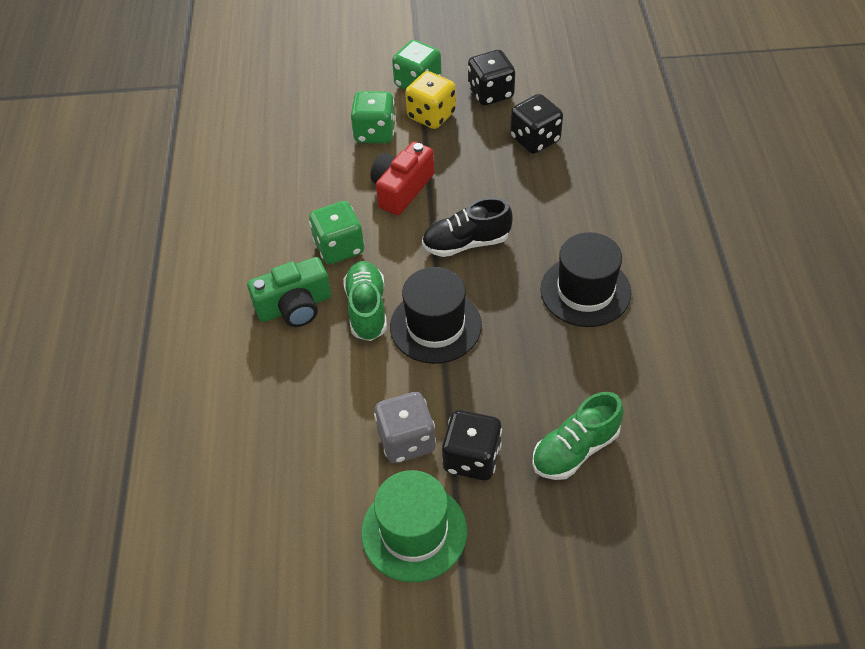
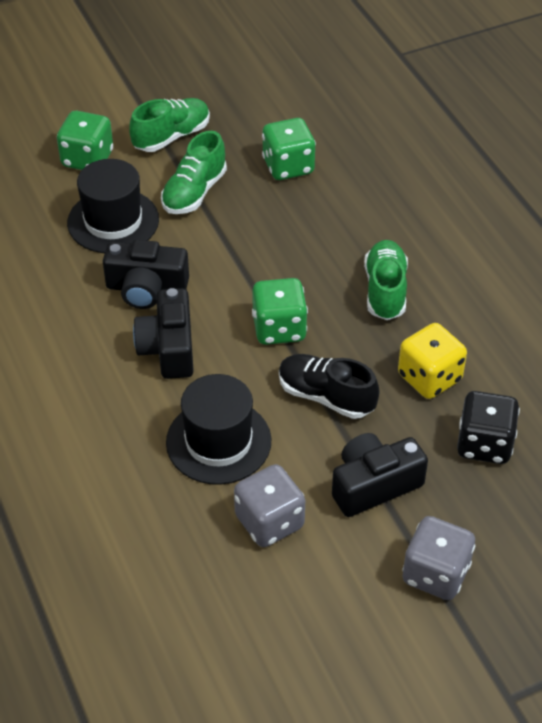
black camera: none = 0 -> [103,240,189,309] [133,288,194,379] [332,433,428,517] = 3
black dice: [442,410,502,481] [468,50,515,106] [510,94,563,154] = 3 -> [457,391,520,464] = 1
green camera: [247,257,331,327] = 1 -> none = 0
green hat: [361,470,467,582] = 1 -> none = 0
green shoe: [343,261,387,341] [532,392,624,480] = 2 -> [129,98,210,152] [161,131,227,214] [364,240,408,320] = 3
grey dice: [374,392,436,463] = 1 -> [234,464,305,547] [402,516,475,600] = 2
red camera: [370,142,434,215] = 1 -> none = 0

